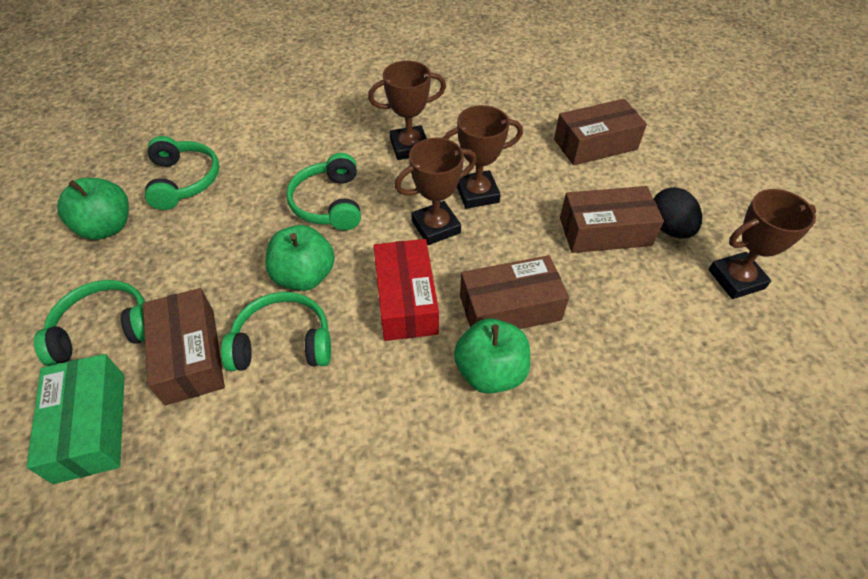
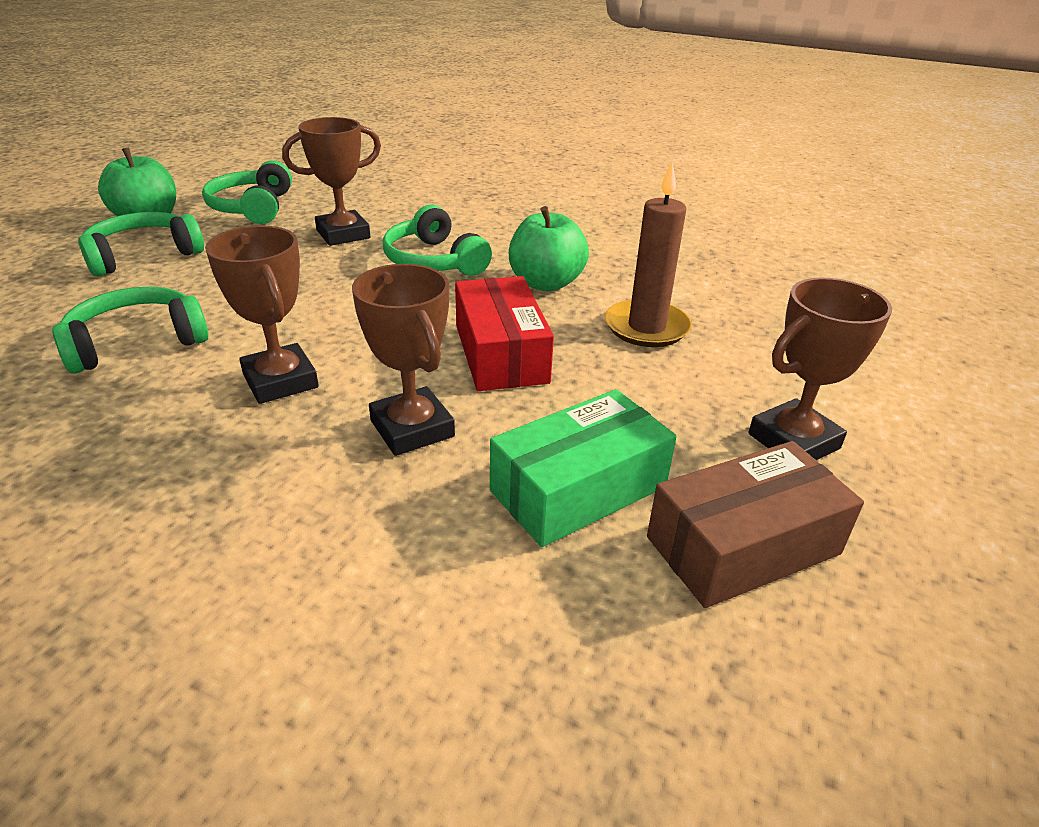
black egg: [654,187,702,239] = 1 -> none = 0
brown box: [143,288,225,405] [460,255,569,329] [554,99,647,166] [560,186,664,253] = 4 -> [647,441,864,608] = 1
brown candle: none = 0 -> [605,162,692,347] = 1
green apple: [57,178,129,240] [265,225,335,291] [454,318,530,394] = 3 -> [98,148,176,216] [509,206,589,291] = 2

